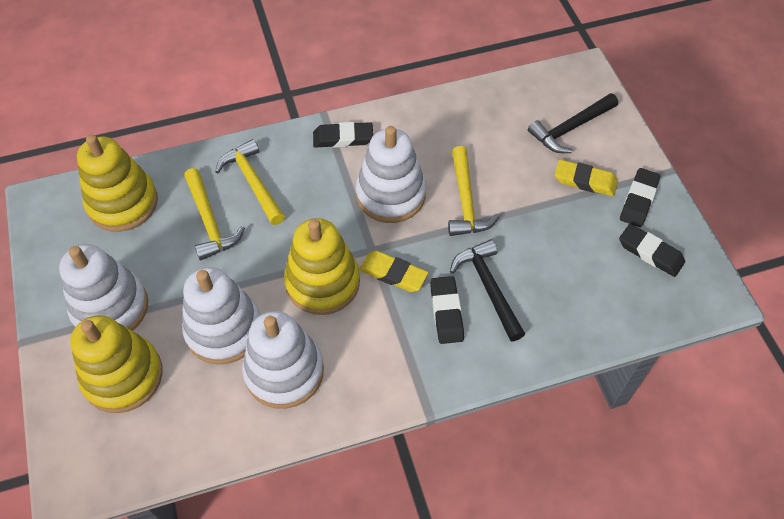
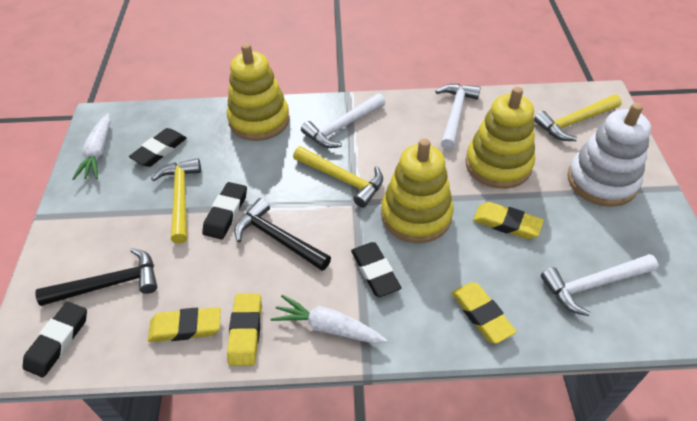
white carrot: none = 0 -> [72,114,110,180] [270,295,388,344] = 2
white hammer: none = 0 -> [301,93,385,148] [435,84,481,150] [541,254,658,316] = 3
white stacking toy: [59,244,148,331] [182,267,260,365] [242,311,324,409] [356,126,426,223] = 4 -> [568,103,651,207] = 1
yellow eraser: [359,251,428,292] [555,159,618,196] = 2 -> [148,307,221,342] [227,293,262,366] [452,282,517,344] [473,202,544,239] = 4

